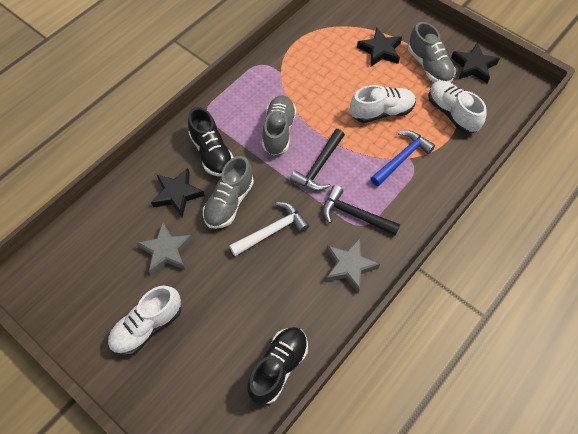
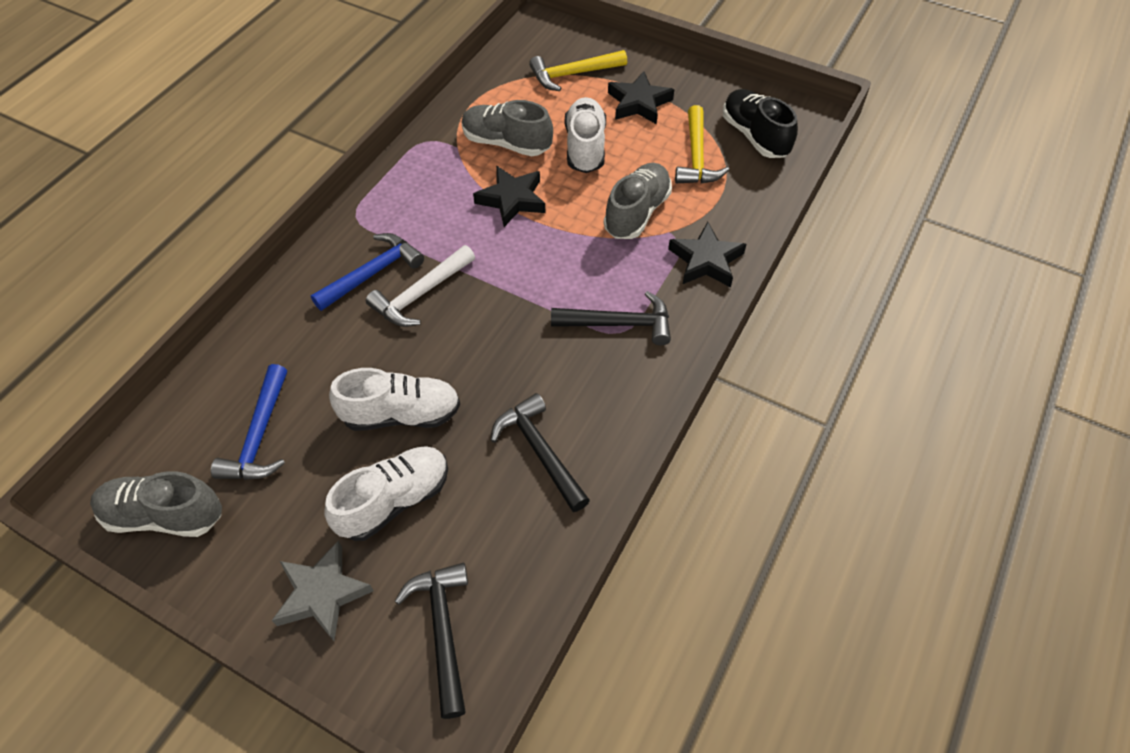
black hammer: [290,129,345,191] [323,185,400,236] = 2 -> [395,563,468,719] [491,393,590,512] [551,291,671,345] = 3
black shoe: [188,107,234,176] [247,327,308,405] = 2 -> [723,89,798,158] = 1
blue hammer: [371,131,435,186] = 1 -> [211,364,287,480] [311,233,424,311] = 2
grey star: [137,222,193,275] [326,238,380,293] = 2 -> [272,541,374,641] = 1
yellow hammer: none = 0 -> [529,50,627,91] [675,105,729,183] = 2

